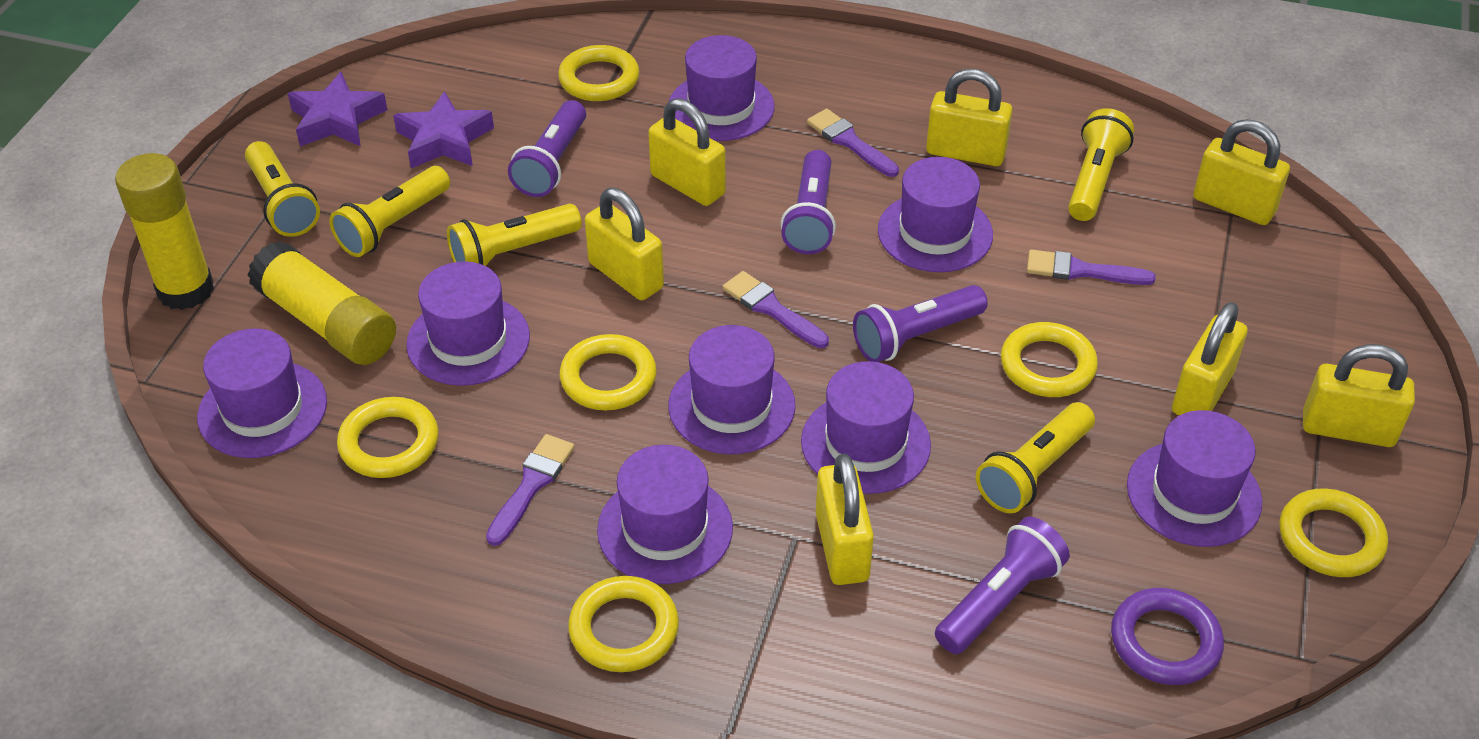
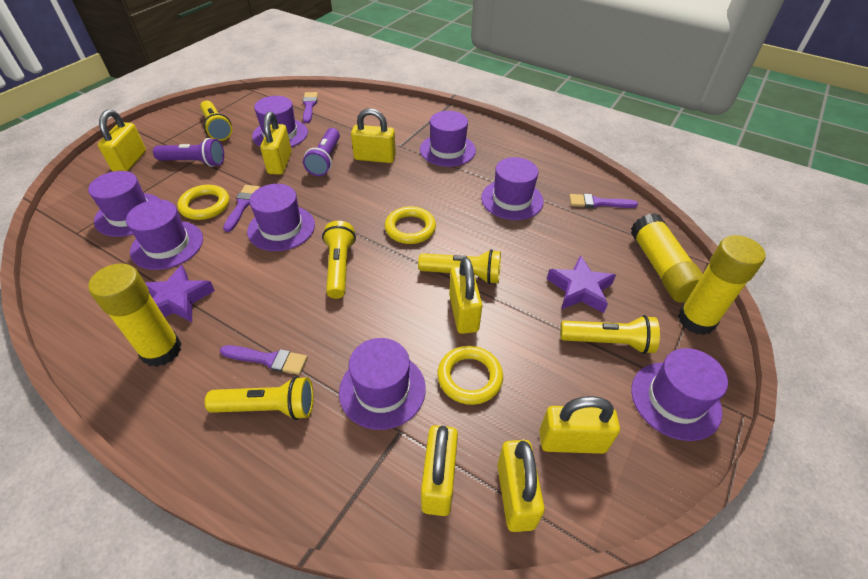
purple flashlight: [508,100,586,197] [781,150,836,254] [853,285,988,362] [935,517,1070,654] = 4 -> [153,138,224,167] [303,128,340,176] = 2
purple ring: [1111,588,1224,685] = 1 -> none = 0
yellow glue stick: [115,153,214,310] [248,241,396,365] = 2 -> [88,263,182,367] [631,213,703,303] [678,235,766,335] = 3
yellow ring: [337,397,438,478] [558,45,639,101] [559,334,657,410] [568,576,679,672] [1001,322,1098,397] [1279,489,1388,577] = 6 -> [177,185,229,220] [385,206,436,244] [437,346,503,405] = 3

